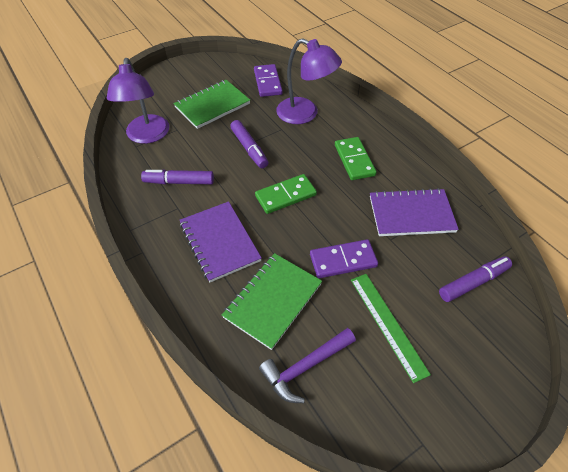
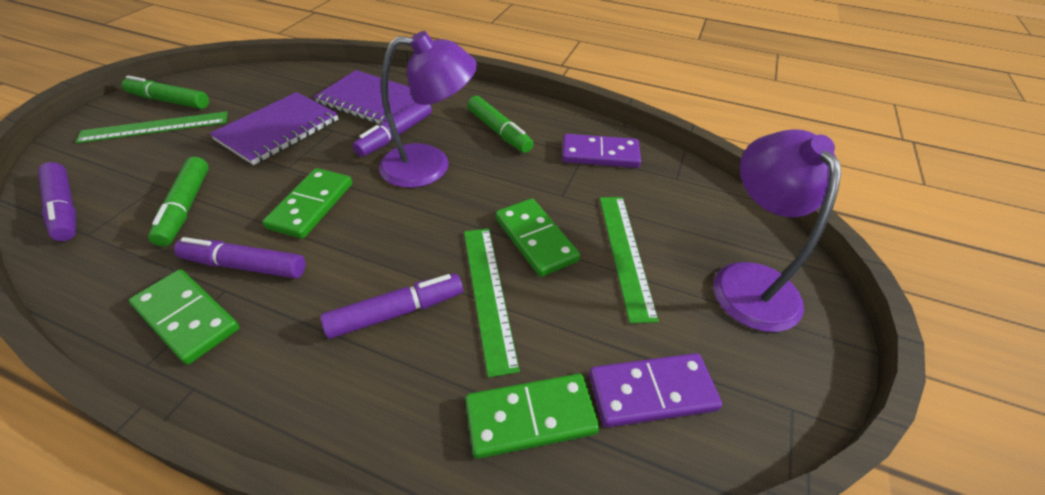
green domino: [255,174,317,214] [335,137,377,180] = 2 -> [129,269,239,365] [262,168,352,239] [465,374,600,459] [496,198,580,277] = 4
green marker: none = 0 -> [122,76,209,109] [148,157,209,247] [467,96,533,153] = 3
green notebook: [174,80,250,129] [222,253,322,350] = 2 -> none = 0
green ruler: [351,274,431,383] = 1 -> [75,111,228,143] [464,228,520,378] [600,197,659,323] = 3
purple hammer: [259,328,356,403] = 1 -> none = 0
purple marker: [141,170,214,184] [230,120,268,168] [439,256,512,302] = 3 -> [38,162,76,241] [174,237,305,279] [321,274,463,339] [353,103,432,157] = 4

